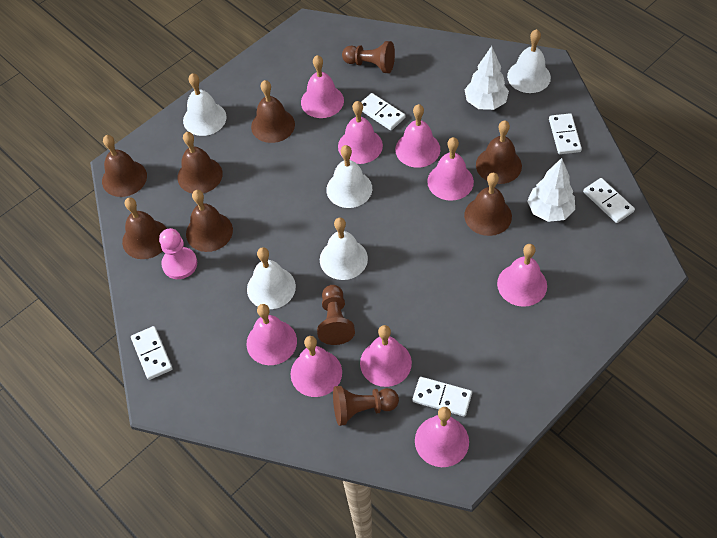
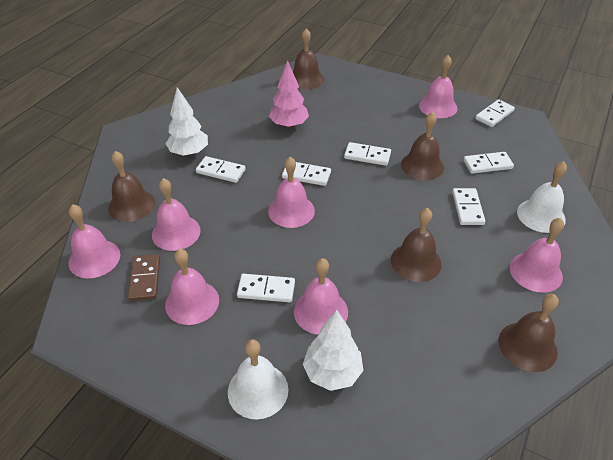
brown bell: [102,135,147,197] [122,197,167,259] [178,132,223,193] [186,190,233,252] [251,80,295,143] [464,173,512,236] [476,121,522,184] = 7 -> [108,151,155,222] [293,28,324,89] [391,208,442,282] [401,112,444,180] [498,294,559,372] = 5
brown domino: none = 0 -> [128,254,160,301] = 1
brown pawn: [317,285,355,345] [333,386,399,426] [342,41,395,73] = 3 -> none = 0
pink bell: [247,304,297,365] [291,336,342,397] [301,55,344,118] [338,101,383,164] [360,325,412,387] [395,104,440,168] [415,407,469,467] [427,137,474,201] [497,244,547,307] = 9 -> [69,204,120,278] [152,178,201,251] [165,249,219,325] [268,157,315,228] [294,258,348,335] [419,55,457,118] [510,218,564,293] = 7
pink pawn: [159,228,197,279] = 1 -> none = 0
pink tree: none = 0 -> [269,60,309,128] = 1
white bell: [183,73,226,136] [247,247,296,309] [320,218,368,280] [326,145,372,208] [507,29,551,93] = 5 -> [228,339,288,419] [517,161,567,233] = 2
white domino: [131,326,173,380] [361,93,405,130] [412,377,472,417] [549,113,582,154] [583,178,635,223] = 5 -> [196,156,246,183] [237,274,295,302] [282,162,331,186] [344,142,391,166] [452,188,485,225] [463,152,514,174] [475,99,515,127] = 7

